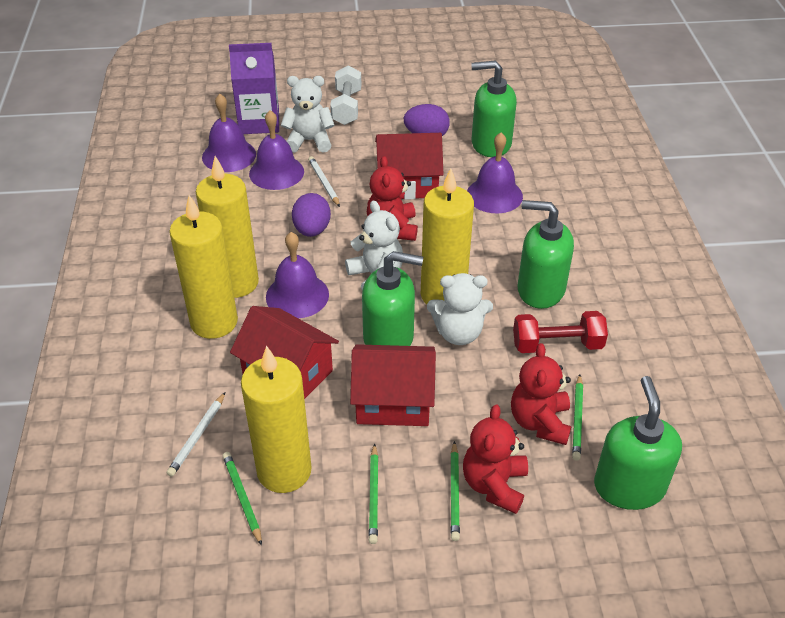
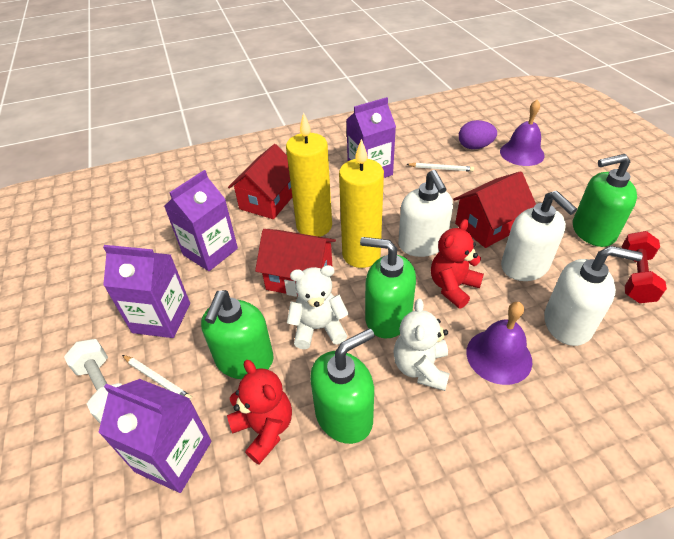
green pencil: [222,452,262,546] [368,443,378,544] [450,441,460,541] [572,374,583,461] = 4 -> none = 0
purple bell: [202,94,256,172] [249,110,304,190] [266,232,329,318] [467,133,523,213] = 4 -> [466,302,532,385] [500,100,545,166] = 2
purple carton: [229,43,279,134] = 1 -> [98,379,212,493] [103,245,190,338] [164,170,238,271] [346,97,396,178] = 4
purple egg: [292,193,331,237] [404,104,450,136] = 2 -> [459,120,497,149] = 1
red teddy bear: [367,156,418,241] [463,404,528,514] [511,343,571,445] = 3 -> [227,360,292,465] [431,219,484,309] = 2
white soap dispenser: none = 0 -> [398,170,453,257] [501,191,577,281] [544,246,643,346] = 3
white teddy bear: [281,76,334,153] [345,200,403,291] [427,273,493,345] = 3 -> [287,265,349,349] [393,299,450,391] = 2
yellow candle: [169,195,238,339] [196,156,259,298] [241,346,312,493] [421,168,474,304] = 4 -> [286,112,332,237] [339,139,384,268] = 2

